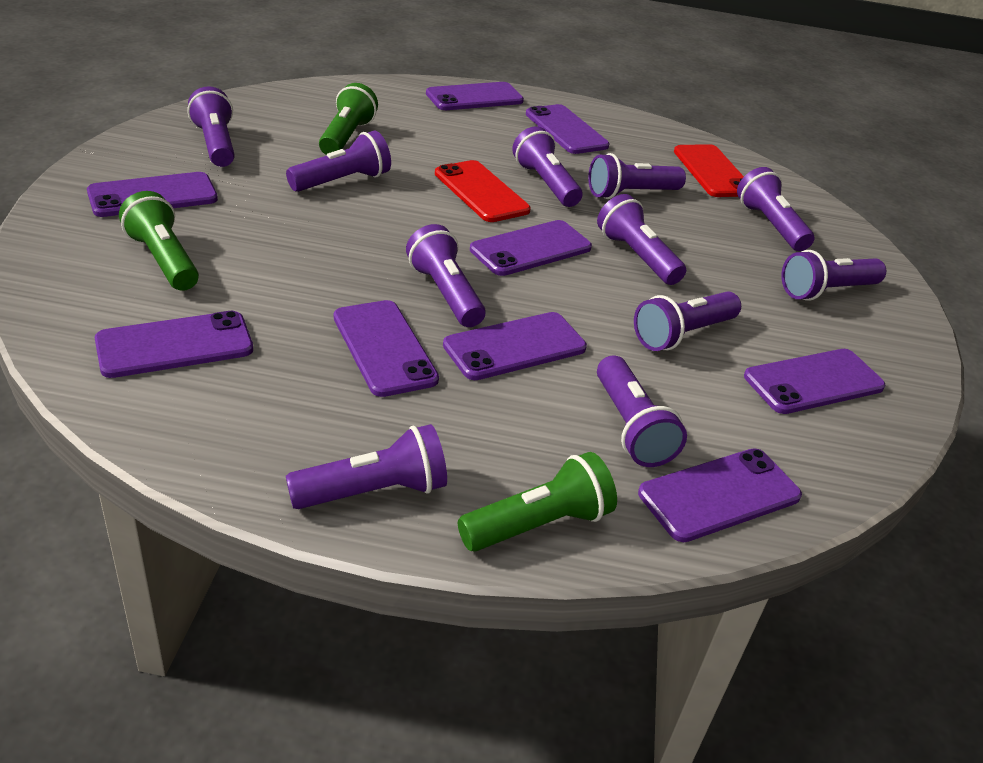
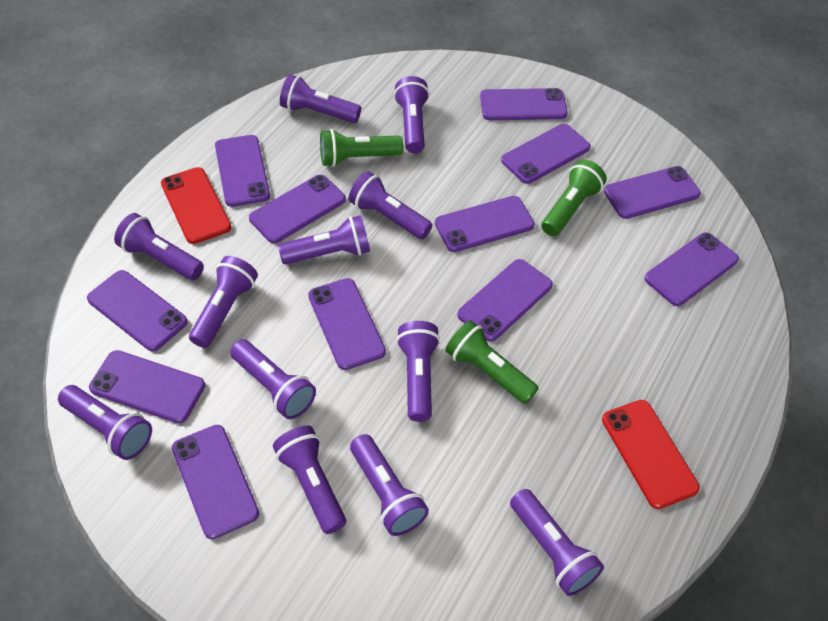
purple flashlight: [187,86,235,167] [286,130,391,192] [286,424,447,509] [406,224,486,327] [512,126,583,207] [588,153,686,199] [597,194,686,285] [597,355,687,467] [634,292,741,351] [737,167,814,251] [782,250,886,301] = 11 -> [58,385,152,460] [114,213,204,280] [189,256,258,348] [230,340,316,419] [273,426,346,534] [278,215,370,264] [280,74,361,123] [349,171,432,239] [350,434,429,536] [394,76,430,153] [396,321,440,422] [510,489,604,596] = 12
purple phone: [87,172,218,217] [95,311,253,378] [334,300,439,397] [426,82,524,110] [443,312,587,380] [470,220,592,276] [526,104,609,154] [638,449,802,542] [744,349,886,414] = 9 -> [87,270,188,351] [89,350,205,423] [172,425,259,539] [215,135,270,207] [249,175,346,243] [308,278,386,370] [435,196,535,252] [457,259,553,342] [480,88,568,120] [501,124,591,184] [604,166,701,219] [645,232,739,306] = 12

